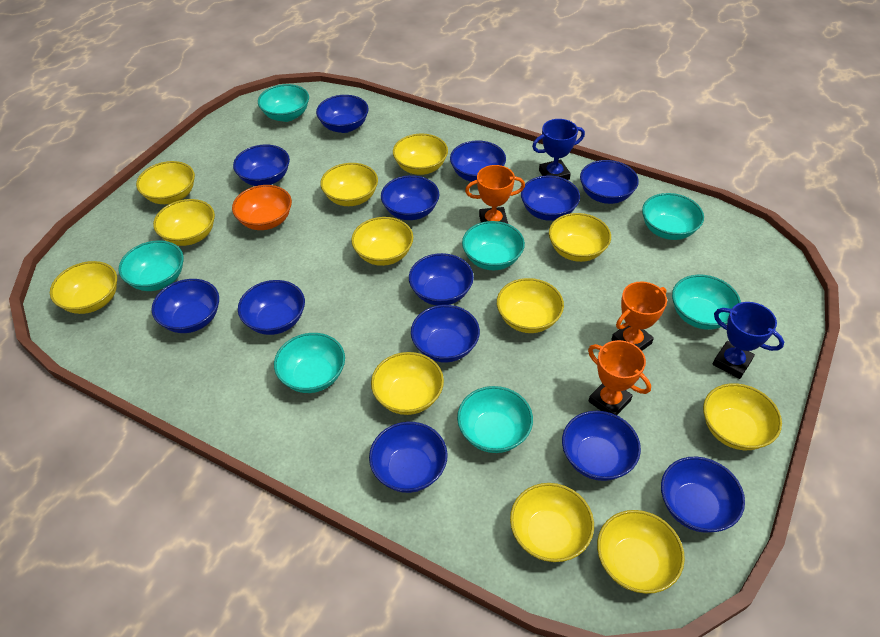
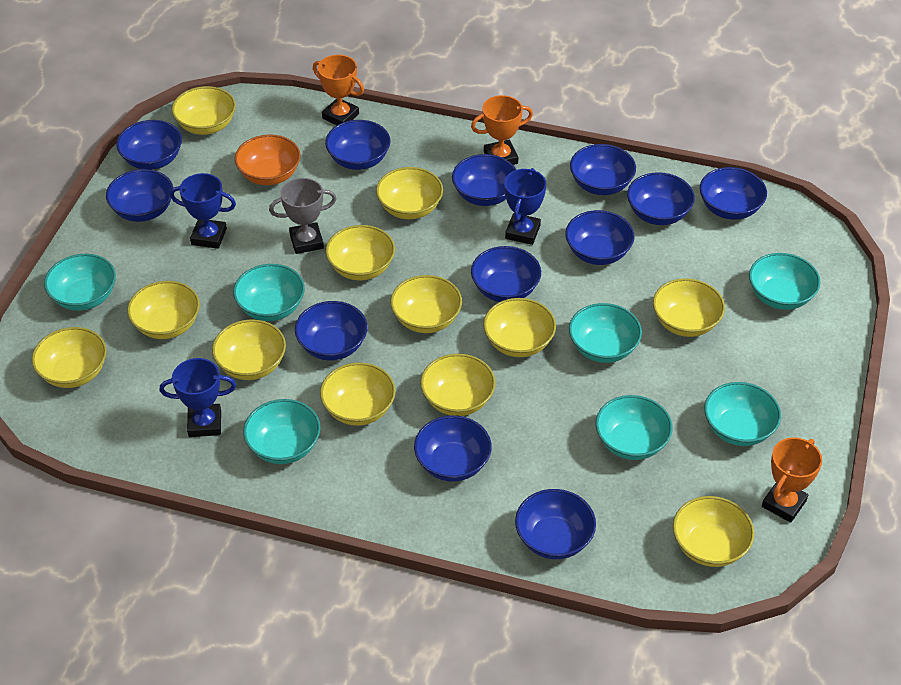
blue bowl: [152,279,219,333] [233,144,290,186] [238,280,305,335] [316,95,369,133] [369,422,448,493] [381,175,439,220] [409,253,474,306] [411,305,480,363] [450,140,506,182] [521,176,580,221] [562,411,641,481] [580,160,639,204] [661,457,745,533] = 13 -> [106,169,173,222] [116,120,182,170] [295,301,367,361] [325,120,390,170] [414,415,492,482] [452,154,516,206] [471,246,541,302] [515,489,596,559] [565,210,635,265] [570,144,636,195] [627,172,695,225] [700,167,767,220] = 12
blue trophy: [532,119,585,180] [712,302,784,379] = 2 -> [160,358,236,437] [170,173,236,249] [504,168,547,245] = 3
grey trophy: none = 0 -> [269,178,337,254] = 1

